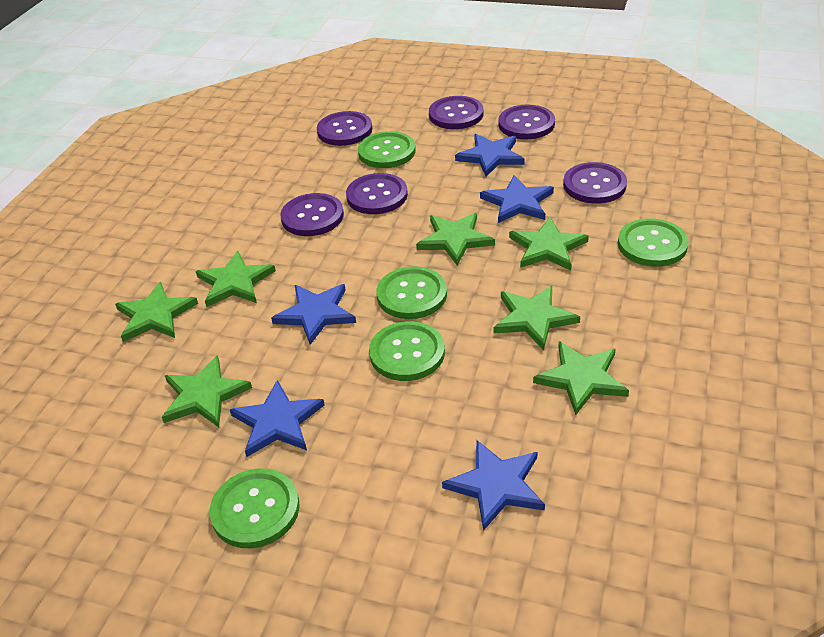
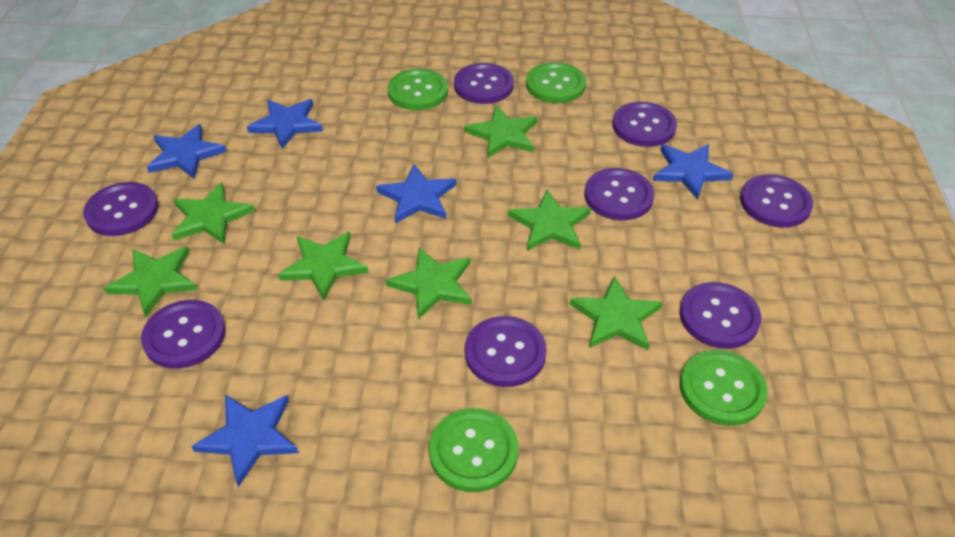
green button: [210,468,300,548] [358,131,416,168] [369,321,445,381] [376,266,447,319] [618,218,689,267] = 5 -> [388,69,448,110] [429,408,518,492] [526,62,586,103] [680,350,768,426] = 4
purple button: [280,193,344,236] [317,111,372,146] [346,173,408,214] [429,96,484,129] [498,105,555,139] [563,162,627,204] = 6 -> [83,182,158,236] [141,300,225,369] [454,63,514,104] [465,316,547,387] [584,168,654,220] [612,102,677,147] [680,282,761,349] [740,174,813,228] = 8

